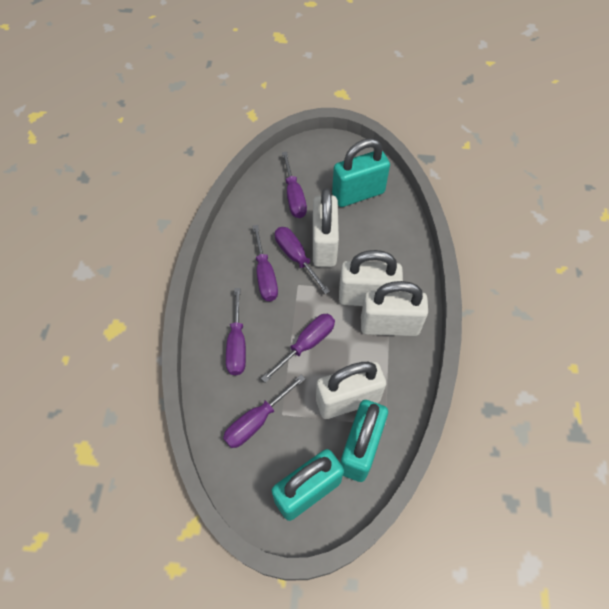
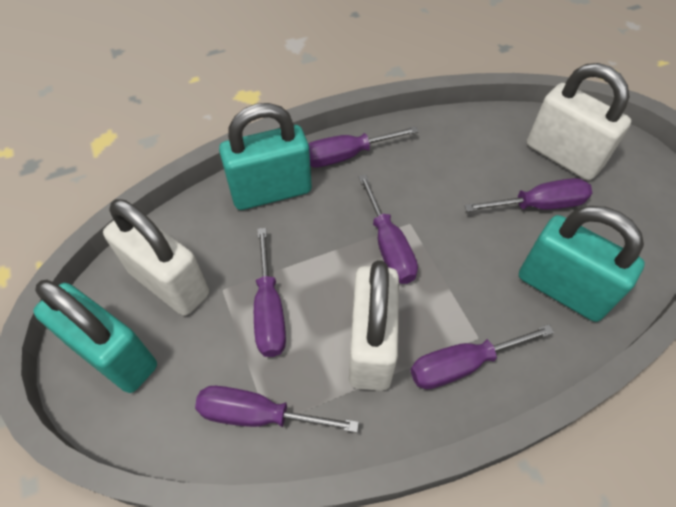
white padlock: [313,188,339,267] [316,362,386,419] [339,250,403,306] [361,281,428,336] = 4 -> [103,199,209,316] [349,260,399,391] [527,63,631,180] = 3

